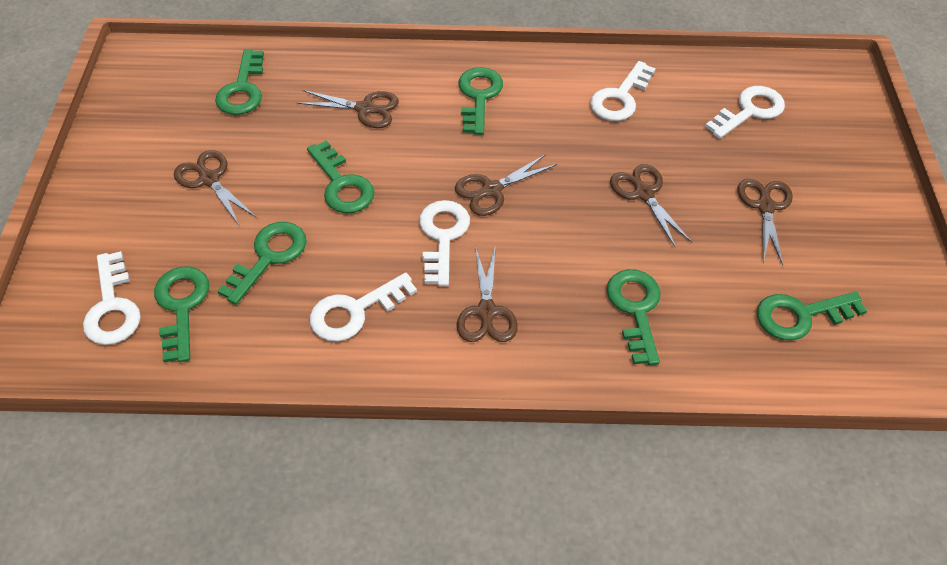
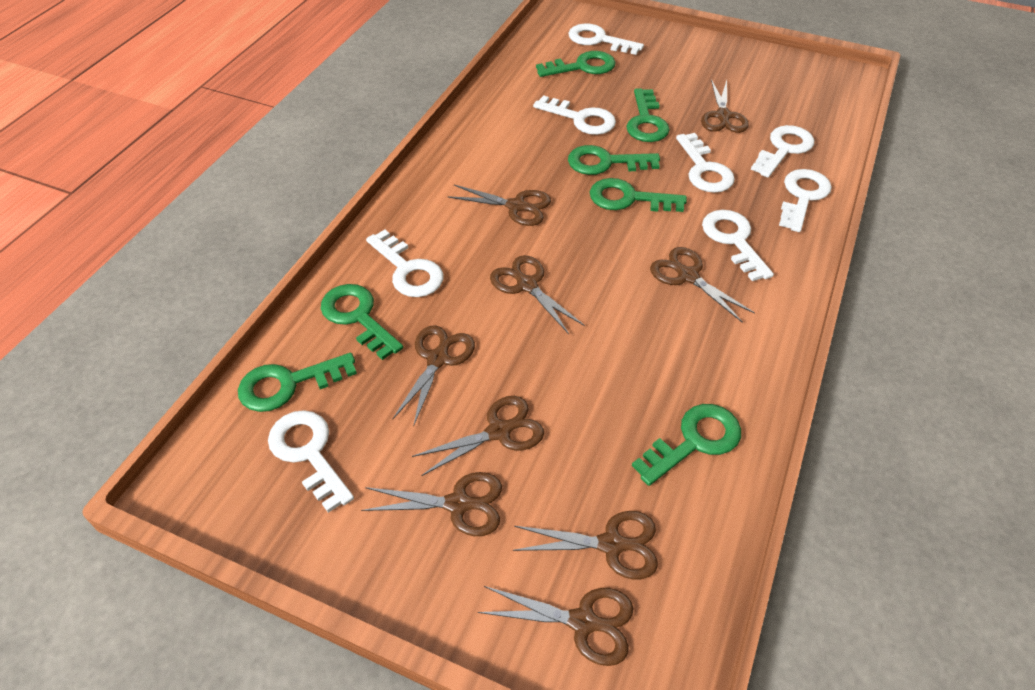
brown scissors: [174,150,257,225] [297,90,399,128] [455,154,557,216] [457,248,518,342] [610,164,692,248] [738,179,793,265] = 6 -> [361,472,502,536] [392,325,475,427] [412,396,544,476] [448,185,551,226] [478,586,634,666] [490,255,585,334] [512,511,658,580] [650,247,755,322] [701,79,749,133] = 9
white key: [83,251,141,345] [310,273,417,341] [419,200,470,286] [590,61,655,121] [705,86,785,139] = 5 -> [268,410,354,513] [366,230,443,297] [533,95,616,135] [568,23,644,55] [676,133,735,193] [702,210,774,281] [751,125,814,178] [779,169,832,232] = 8

